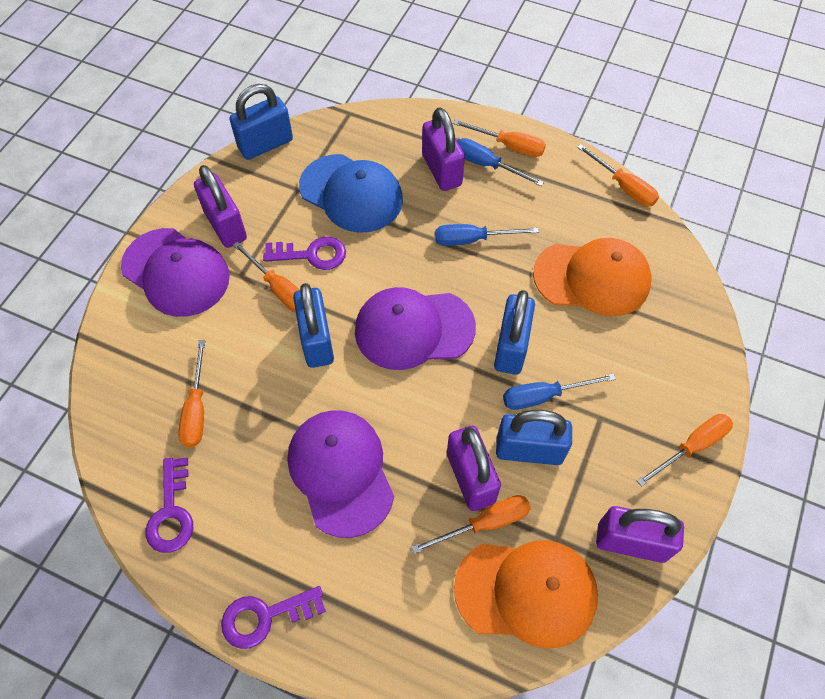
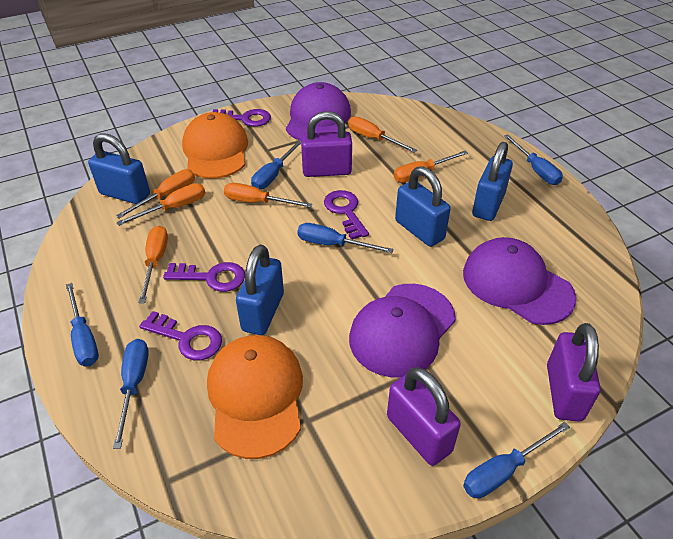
blue cap: [299,154,403,233] = 1 -> none = 0
blue screwdriver: [435,224,539,246] [457,138,544,186] [503,373,616,410] = 3 -> [66,283,99,366] [113,339,149,449] [251,140,301,190] [297,223,394,253] [463,422,570,498] [504,134,563,185] = 6
purple key: [146,458,193,553] [221,586,326,649] [263,237,346,270] = 3 -> [139,311,222,360] [163,262,245,292] [213,109,271,127] [324,190,369,240] = 4
purple padlock: [194,165,247,248] [422,107,465,191] [447,426,501,511] [596,506,684,563] = 4 -> [301,111,352,177] [387,367,461,466] [547,323,601,421] = 3

